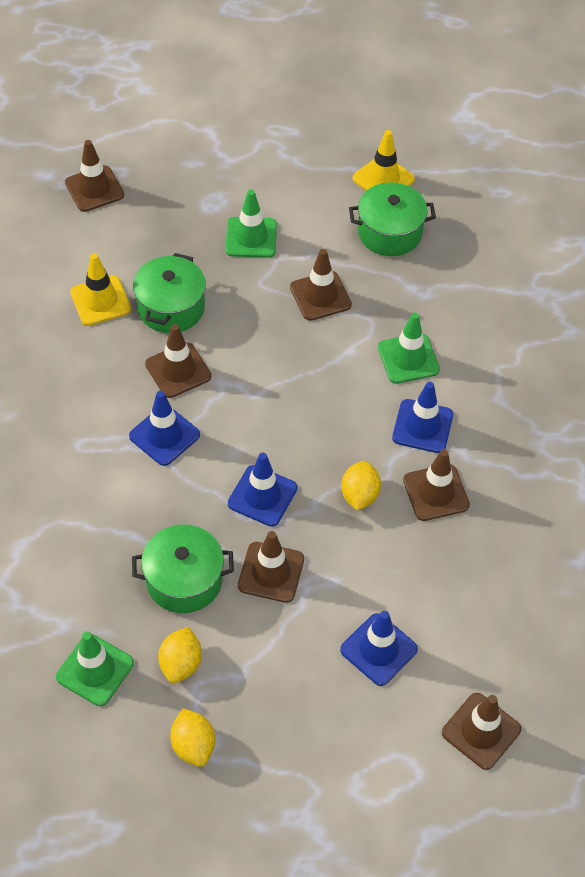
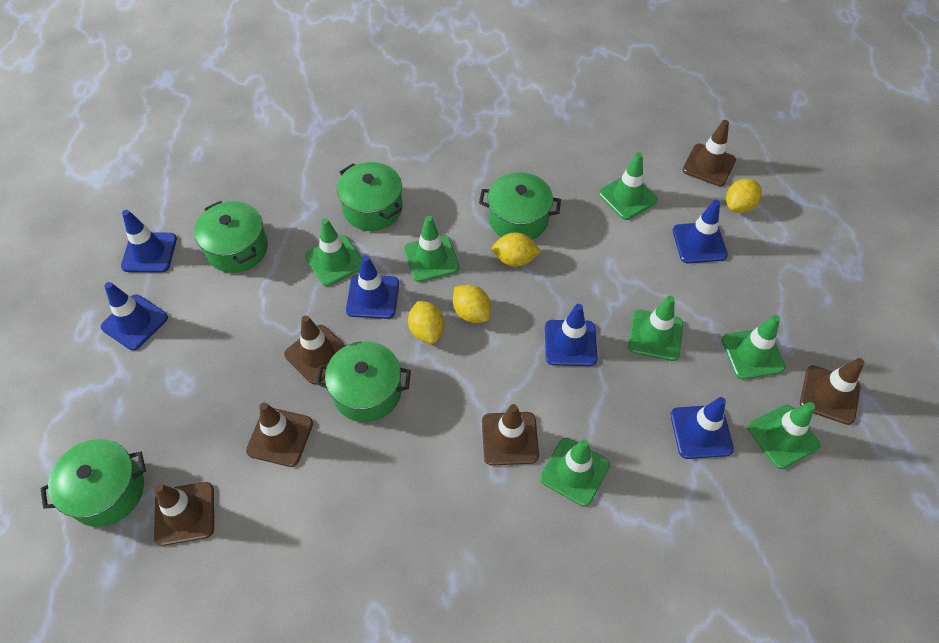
blue traffic cone: [129,391,200,466] [228,453,297,527] [340,611,418,686] [392,382,453,453] = 4 -> [101,282,168,350] [121,210,177,273] [346,255,399,319] [545,304,598,366] [670,397,734,459] [673,200,728,264] = 6
green pot: [132,525,234,613] [133,253,206,333] [349,182,436,256] = 3 -> [40,439,146,527] [194,201,268,273] [316,341,411,422] [337,162,403,231] [479,172,561,240] = 5
green traffic cone: [56,632,134,706] [226,189,277,258] [378,313,440,384] = 3 -> [305,218,362,286] [404,216,459,282] [540,438,610,506] [599,152,658,220] [628,296,683,361] [722,315,786,380] [748,402,820,469] = 7
yellow lemon: [158,627,202,683] [170,708,215,767] [341,461,381,511] = 3 -> [408,301,444,344] [453,285,491,323] [492,232,541,267] [726,178,762,213] = 4
yellow traffic cone: [70,253,131,326] [352,130,415,191] = 2 -> none = 0

